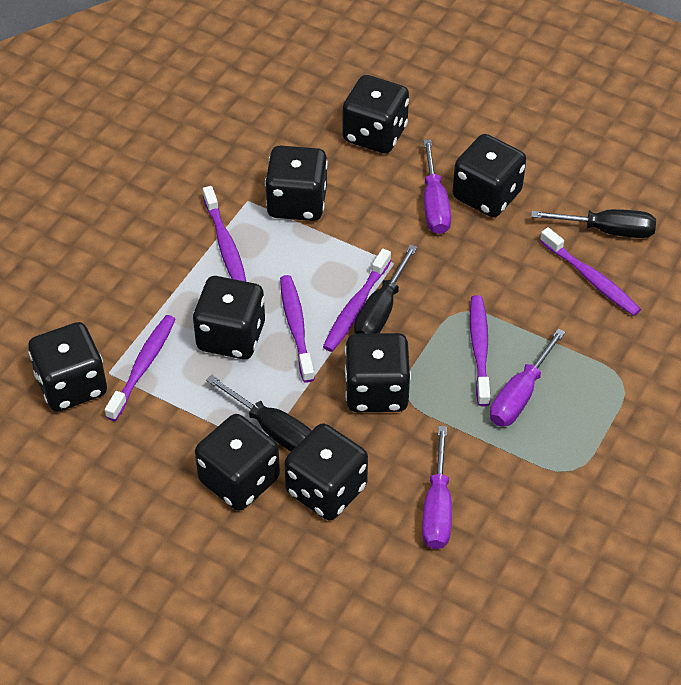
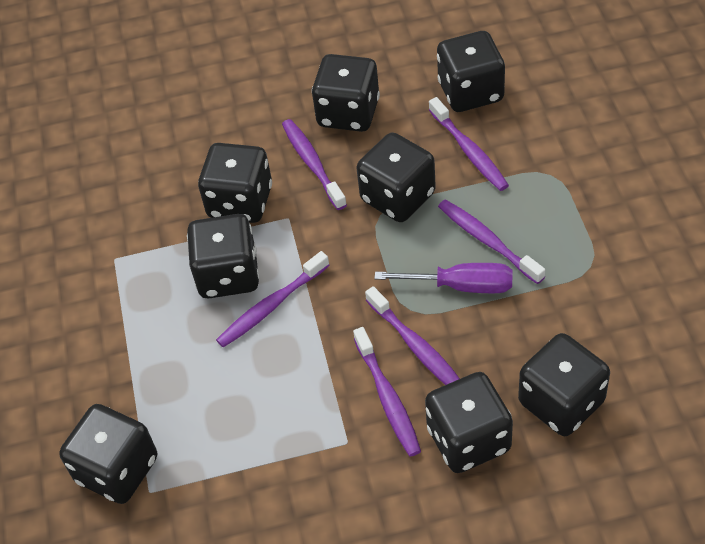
black screwdriver: [206,375,312,452] [354,244,418,334] [531,209,656,238] = 3 -> none = 0
purple screwdriver: [422,426,452,549] [423,139,451,234] [490,328,565,427] = 3 -> [374,263,512,293] = 1

